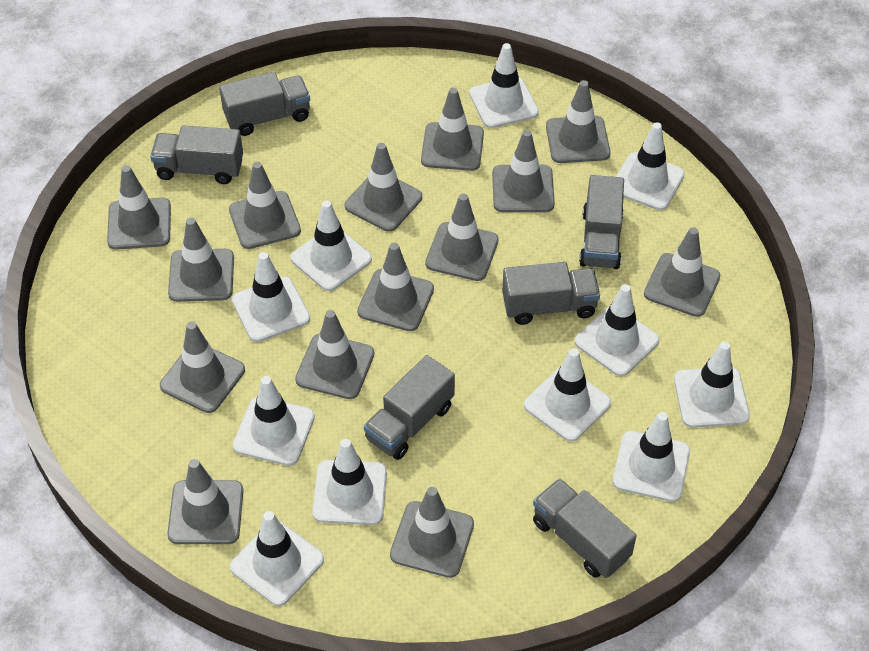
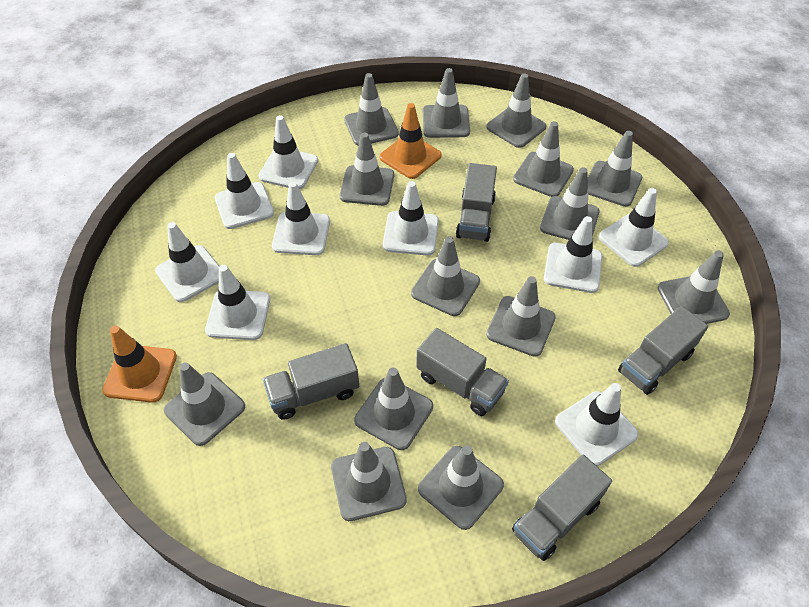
grey truck: [150,125,243,184] [219,72,310,136] [364,355,455,460] [502,262,600,325] [533,478,637,578] [579,175,624,269] = 6 -> [263,343,359,420] [416,328,509,416] [456,163,497,242] [512,455,612,561] [618,306,708,395] = 5
orange traffic cone: none = 0 -> [102,326,177,403] [380,103,442,179] = 2
white traffic cone: [230,511,324,606] [232,252,310,342] [233,376,315,466] [290,200,372,291] [312,439,387,525] [469,43,539,128] [524,348,611,442] [575,284,659,376] [613,412,690,502] [616,122,685,210] [674,342,750,428] = 11 -> [155,222,220,302] [205,265,270,340] [215,153,274,229] [258,115,318,189] [272,181,330,255] [383,181,439,255] [544,216,603,293] [555,383,639,466] [599,188,669,267] = 9

